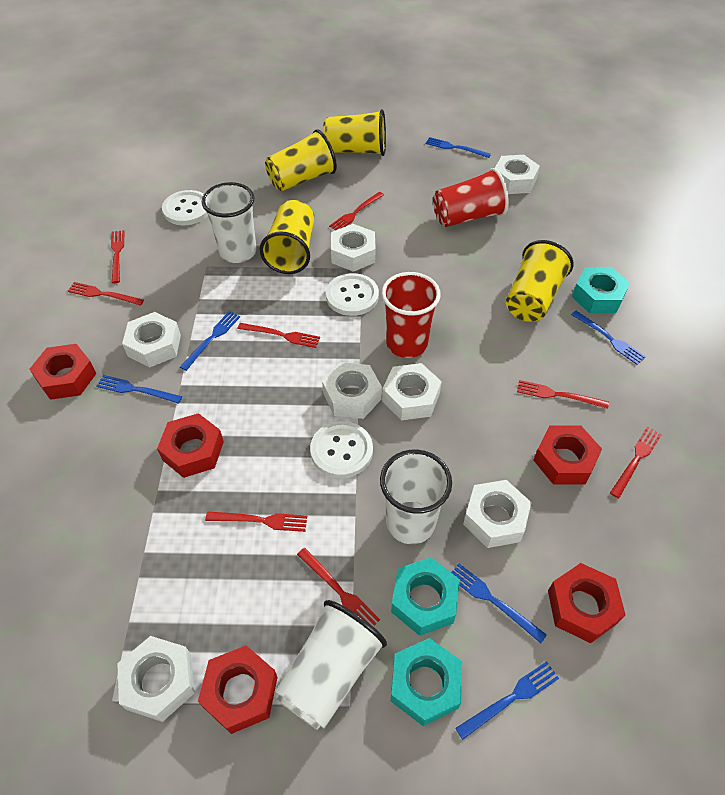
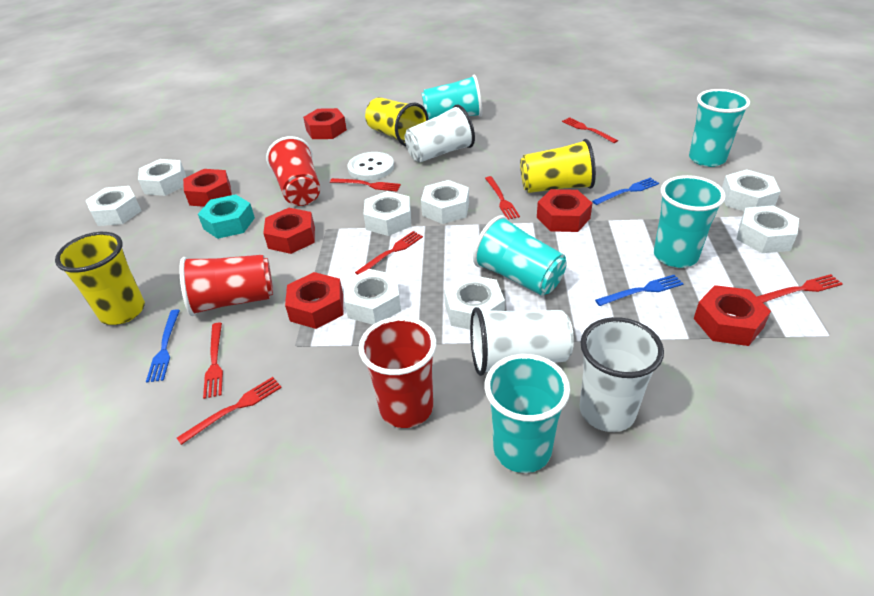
blue fork: [97,375,182,404] [180,311,240,371] [426,137,491,158] [451,563,547,644] [455,661,559,740] [571,311,646,365] = 6 -> [146,309,180,383] [592,178,659,205] [595,275,683,306] = 3
red cup: [382,272,441,358] [433,168,509,227] = 2 -> [179,255,273,316] [266,136,320,206] [358,316,437,428] = 3
red fork: [68,282,144,306] [111,230,125,283] [205,511,307,532] [238,323,320,348] [297,548,380,626] [329,192,384,230] [517,380,609,409] [610,426,662,498] = 8 -> [177,377,282,445] [203,323,223,399] [330,178,401,191] [355,231,423,275] [485,176,520,220] [562,117,618,143] [757,274,843,303] = 7
red nut: [29,344,97,400] [157,413,224,478] [198,645,278,734] [533,425,602,485] [548,563,626,643] = 5 -> [183,169,232,207] [263,208,315,254] [285,272,343,329] [303,108,347,139] [537,189,592,232] [694,285,771,346] = 6
turquoise cup: none = 0 -> [422,75,482,120] [473,215,567,296] [484,354,570,473] [654,175,726,268] [689,89,750,167] = 5
turquoise nut: [391,557,460,636] [391,638,462,726] [572,267,630,314] = 3 -> [198,194,255,239] = 1
white button: [162,190,208,225] [310,421,373,478] [326,273,379,316] = 3 -> [347,152,394,180] = 1
white nut: [117,636,195,722] [122,312,181,368] [322,362,382,419] [331,224,376,272] [382,363,442,420] [463,480,531,548] [495,155,540,194] = 7 -> [85,186,142,226] [138,159,186,196] [344,269,401,325] [363,191,411,236] [421,180,469,224] [444,274,505,330] [722,169,781,211] [737,205,799,253] = 8
yellow cup: [260,200,314,274] [265,129,337,191] [323,109,386,156] [506,240,573,322] = 4 -> [55,232,145,325] [365,97,428,146] [520,139,596,193] = 3

